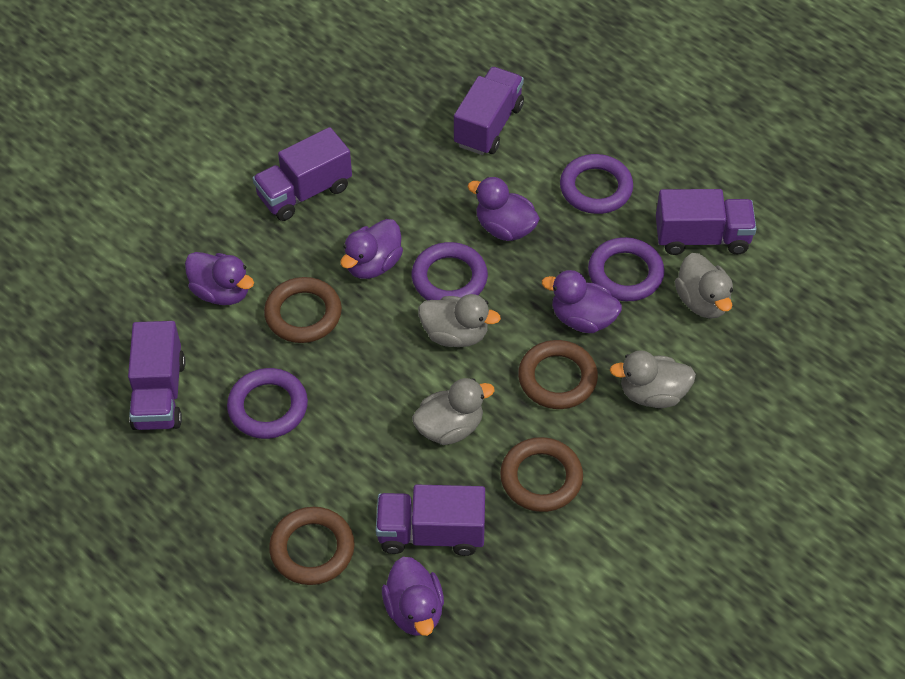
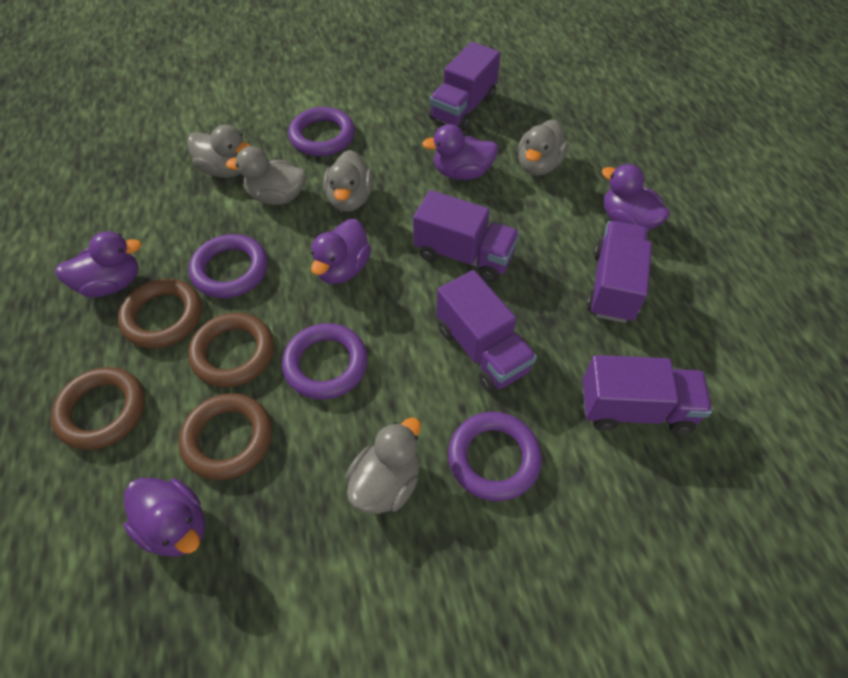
grey duck: [412,378,495,445] [418,294,501,347] [610,350,696,408] [675,253,733,319] = 4 -> [187,125,250,178] [226,146,306,205] [323,150,373,212] [346,417,421,514] [518,120,569,176] = 5

